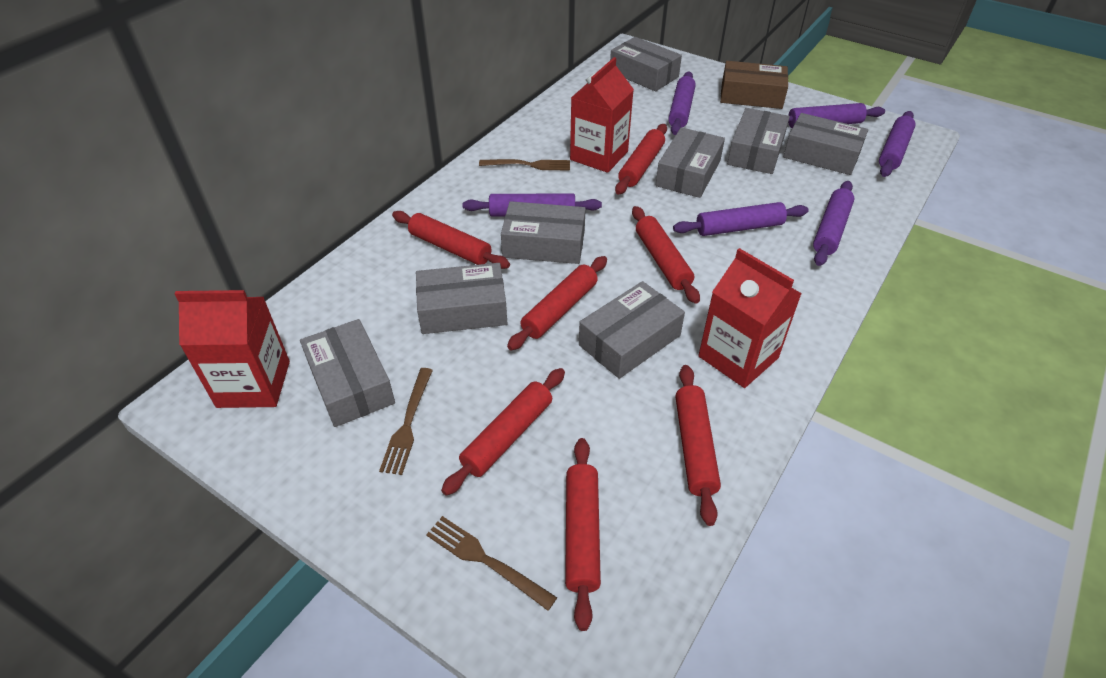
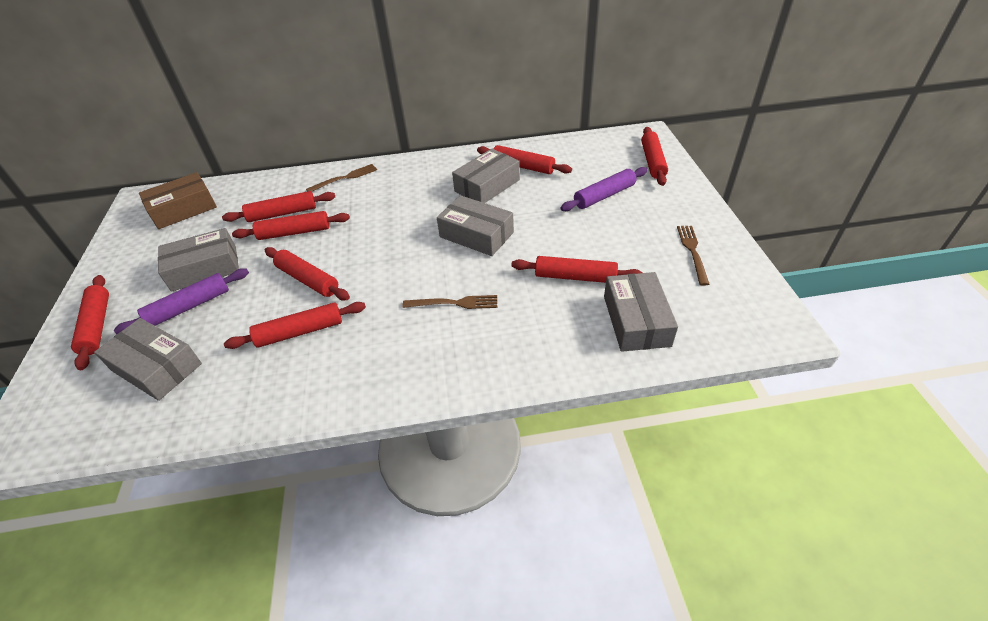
grey box: [300,319,395,427] [416,263,507,334] [501,201,586,264] [579,281,685,379] [610,37,682,91] [656,127,725,198] [727,108,790,174] [783,113,868,175] = 8 -> [94,318,202,401] [158,228,239,292] [437,195,514,256] [452,148,520,203] [604,272,678,352] = 5
purple rolling pin: [463,193,602,217] [668,72,696,135] [673,202,809,236] [788,103,885,128] [813,181,854,266] [879,111,916,177] = 6 -> [114,268,249,334] [560,167,647,211] = 2
red carton: [174,290,290,408] [570,57,634,173] [698,248,802,388] = 3 -> none = 0
red rolling pin: [392,211,510,269] [441,368,565,496] [507,256,607,350] [565,438,601,631] [615,124,667,195] [632,206,700,304] [675,365,721,526] = 7 -> [71,275,109,370] [222,191,335,222] [224,302,366,349] [232,211,350,240] [265,247,350,300] [477,145,572,174] [511,256,643,283] [641,127,668,186] = 8

